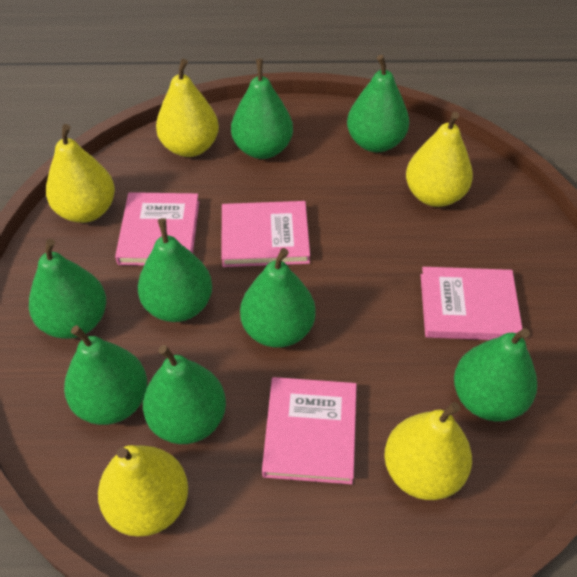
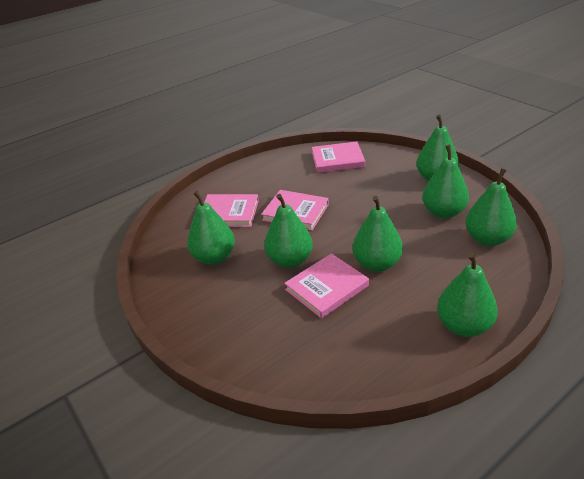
green pear: [29,239,106,339] [64,325,147,425] [138,218,212,322] [143,345,226,444] [231,59,293,159] [240,248,316,348] [347,55,409,152] [454,328,537,422] = 8 -> [187,191,235,265] [264,194,313,268] [353,196,403,272] [416,114,459,181] [422,145,469,219] [437,252,498,337] [465,168,517,246] = 7
yellow pear: [46,124,115,223] [98,445,188,537] [156,59,219,157] [384,402,472,500] [406,112,473,207] = 5 -> none = 0

